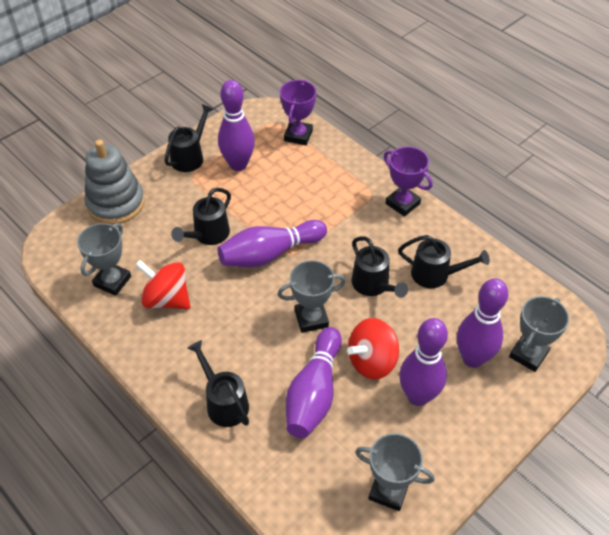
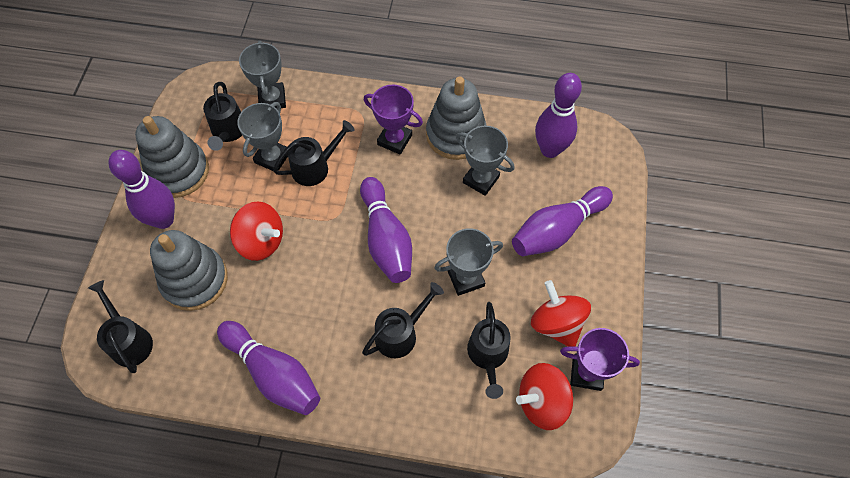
grey stacking toy: [84,140,145,225] = 1 -> [135,116,209,198] [150,230,228,311] [426,76,487,160] = 3
red spinning top: [135,260,190,309] [347,318,399,380] = 2 -> [230,201,283,261] [516,363,573,430] [531,280,591,347] = 3

